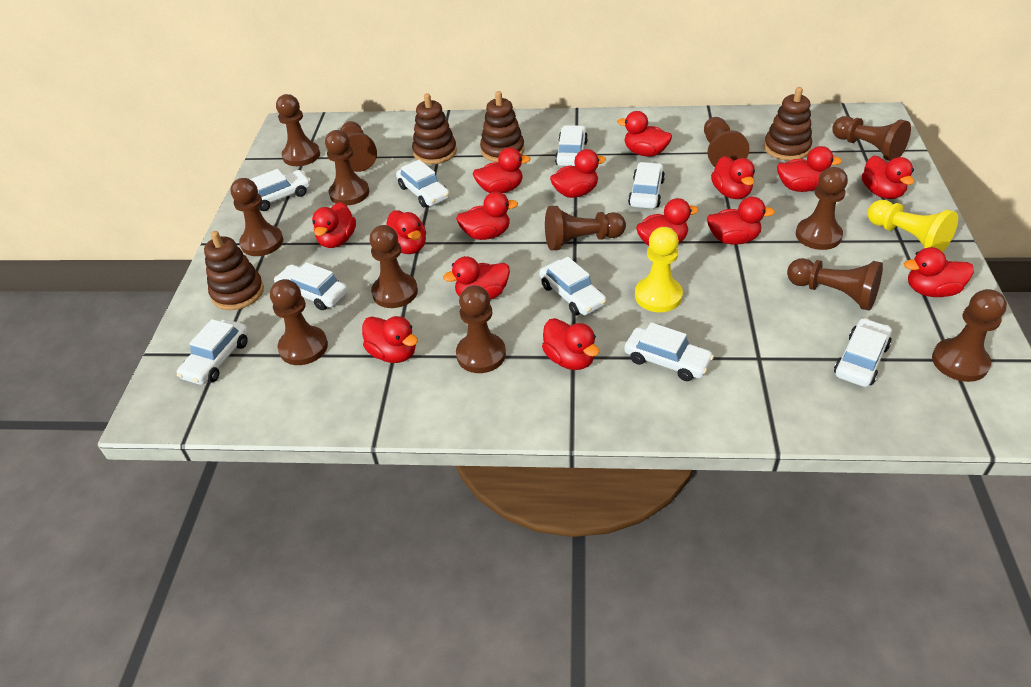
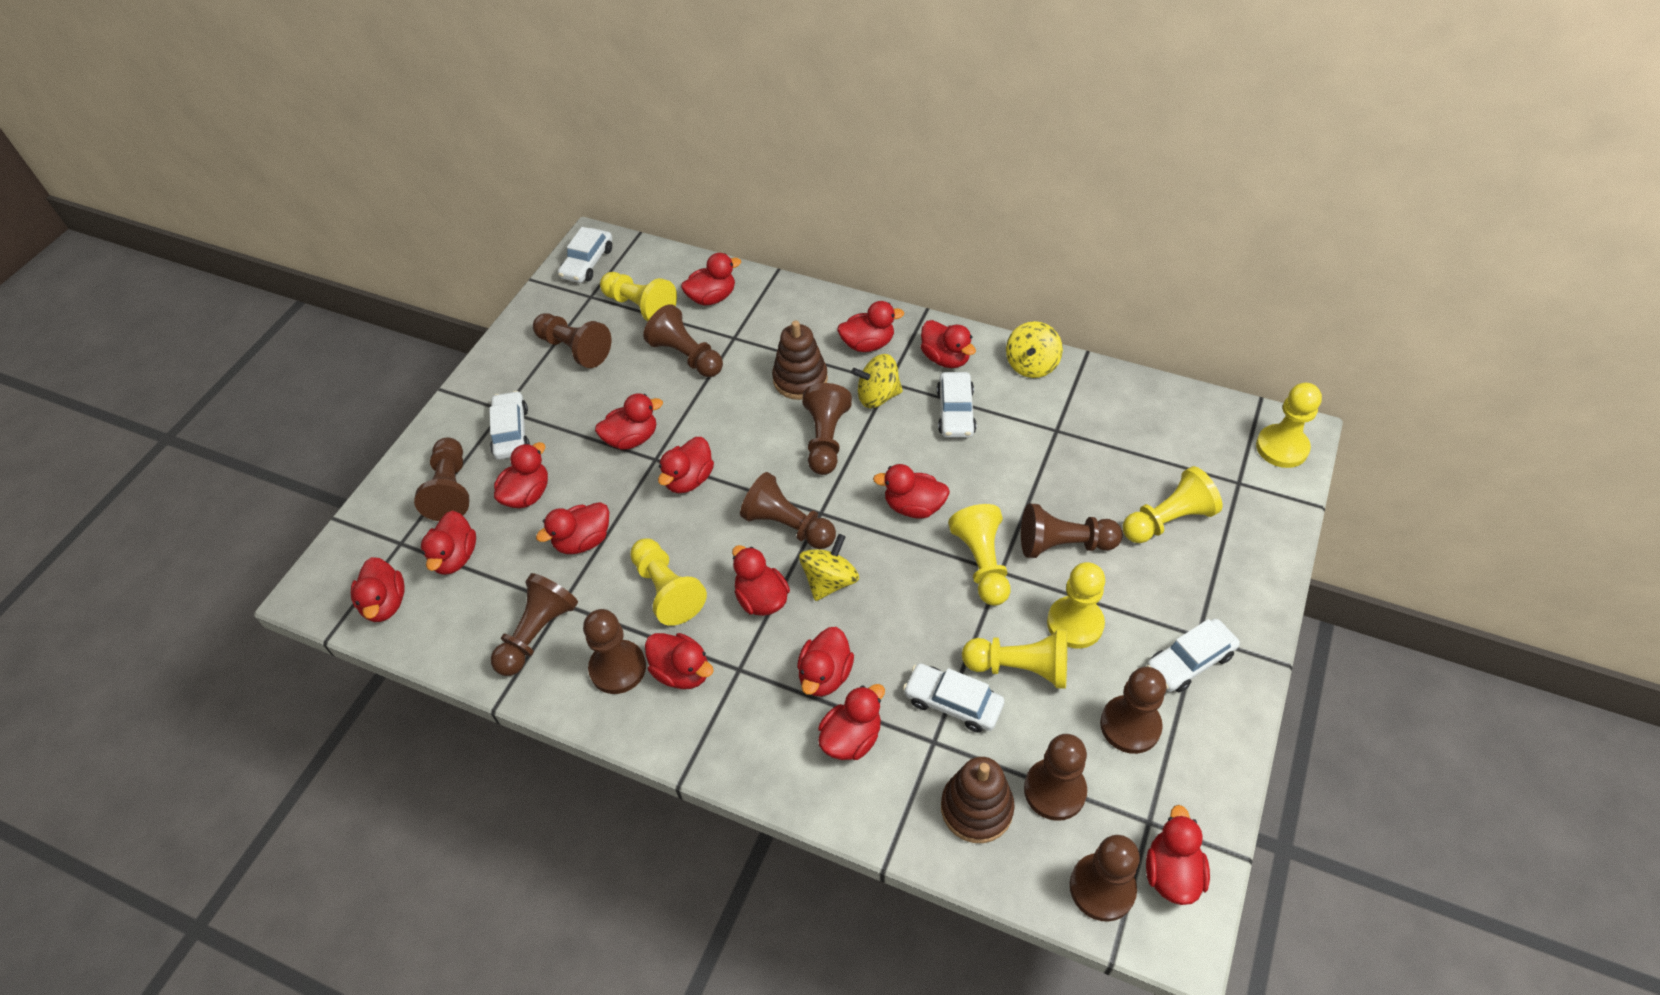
brown pawn: [231,178,283,256] [270,279,328,365] [276,94,320,166] [325,130,369,206] [341,121,377,172] [369,225,418,308] [456,285,506,373] [545,206,626,251] [704,117,750,167] [787,258,883,311] [796,167,848,250] [832,116,911,161] [932,289,1007,382] = 13 -> [414,437,469,521] [491,573,578,676] [533,313,611,368] [583,609,646,694] [643,304,723,377] [740,472,836,549] [802,383,852,475] [1021,504,1123,558] [1024,734,1087,821] [1070,835,1140,922] [1100,667,1167,754] = 11
brown stacking toy: [204,231,264,310] [412,93,457,164] [480,91,525,162] [764,87,812,161] = 4 -> [772,320,828,400] [941,757,1015,843] = 2
white car: [177,319,248,385] [250,169,311,211] [274,262,348,310] [396,160,450,207] [539,257,606,315] [555,125,588,166] [624,322,714,381] [628,162,665,209] [834,318,892,387] = 9 -> [489,391,530,460] [558,227,612,283] [903,663,1004,733] [937,372,976,438] [1146,619,1240,692] = 5
yellow pawn: [635,227,683,312] [868,200,958,252] = 2 -> [600,272,677,321] [630,538,707,626] [948,504,1011,606] [962,629,1067,689] [1047,562,1105,649] [1123,466,1223,543] [1256,383,1322,468] = 7
yellow spinning top: none = 0 -> [799,534,859,601] [851,354,903,408] [1006,321,1063,378] = 3

